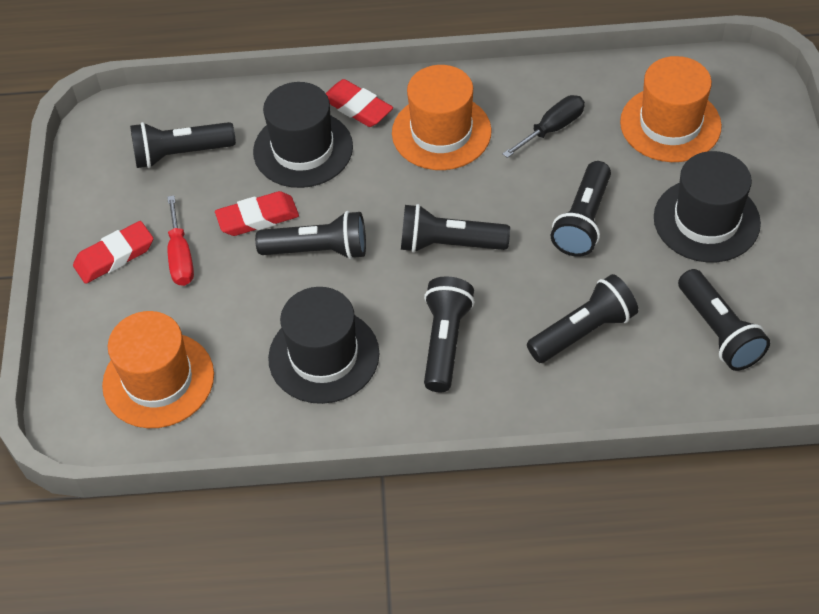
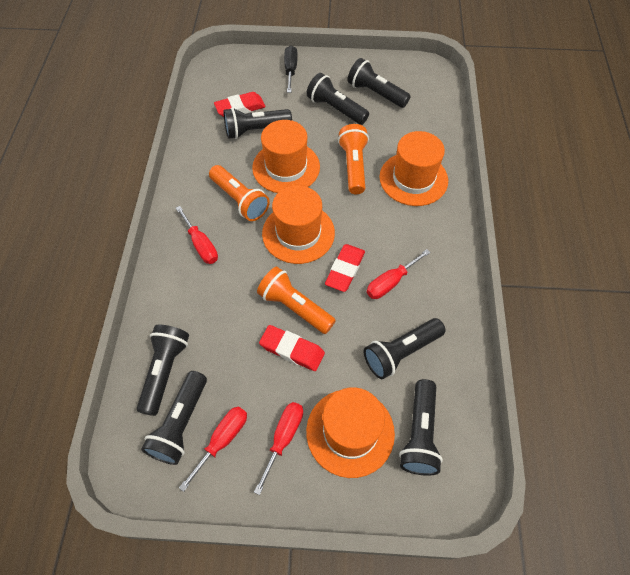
black hat: [253,82,353,188] [268,287,379,404] [654,151,761,262] = 3 -> none = 0
orange flashlight: none = 0 -> [209,165,270,221] [257,267,336,334] [338,124,369,194] = 3
orange hat: [102,311,214,428] [392,65,492,170] [620,56,722,162] = 3 -> [252,120,320,193] [262,185,335,264] [306,387,395,478] [380,131,448,206] = 4
red screwdriver: [167,195,194,286] = 1 -> [176,206,218,264] [179,407,247,492] [254,402,303,495] [367,249,431,299] = 4

